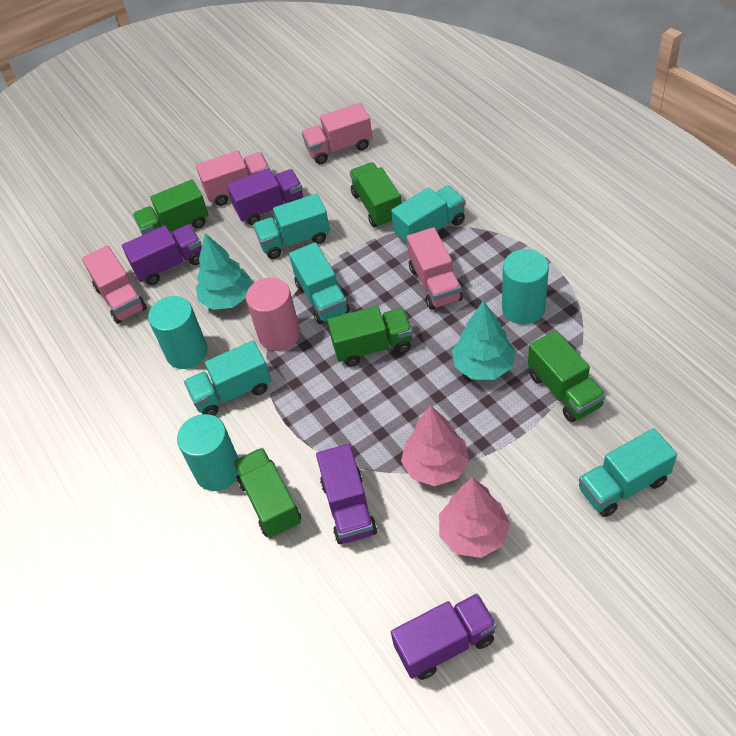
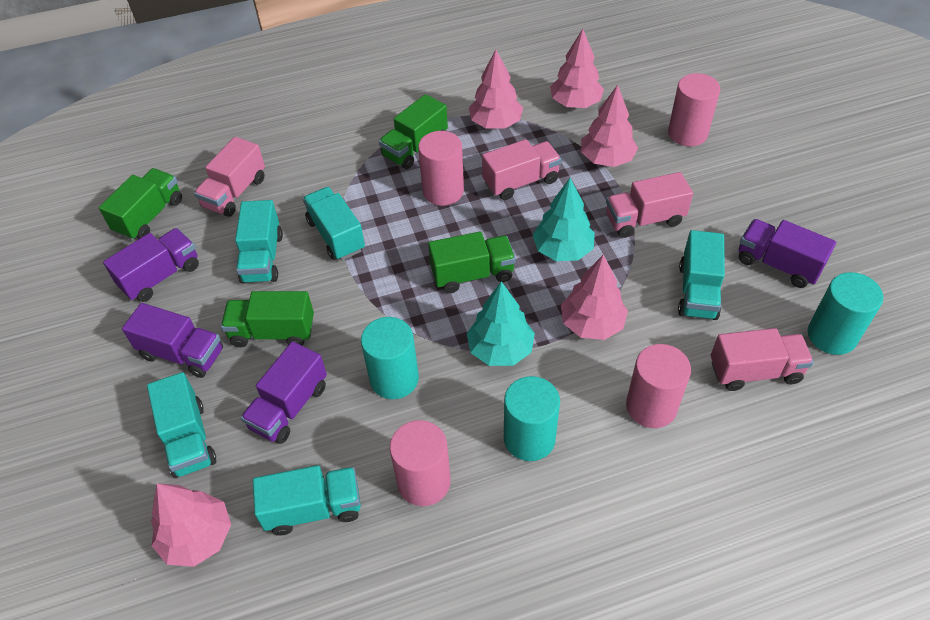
green truck: [133,179,209,235] [233,448,301,538] [327,306,413,367] [350,162,401,228] [528,330,606,422] = 5 -> [99,168,182,240] [221,291,314,347] [379,94,448,169] [428,232,516,293] = 4
pink cylinder: [246,277,300,351] = 1 -> [390,420,451,506] [418,131,464,206] [626,344,691,428] [668,73,720,146] = 4
pink tree: [401,406,469,486] [439,478,510,558] = 2 -> [151,483,231,567] [469,50,523,129] [550,29,604,108] [561,255,628,340] [581,85,638,167] = 5

